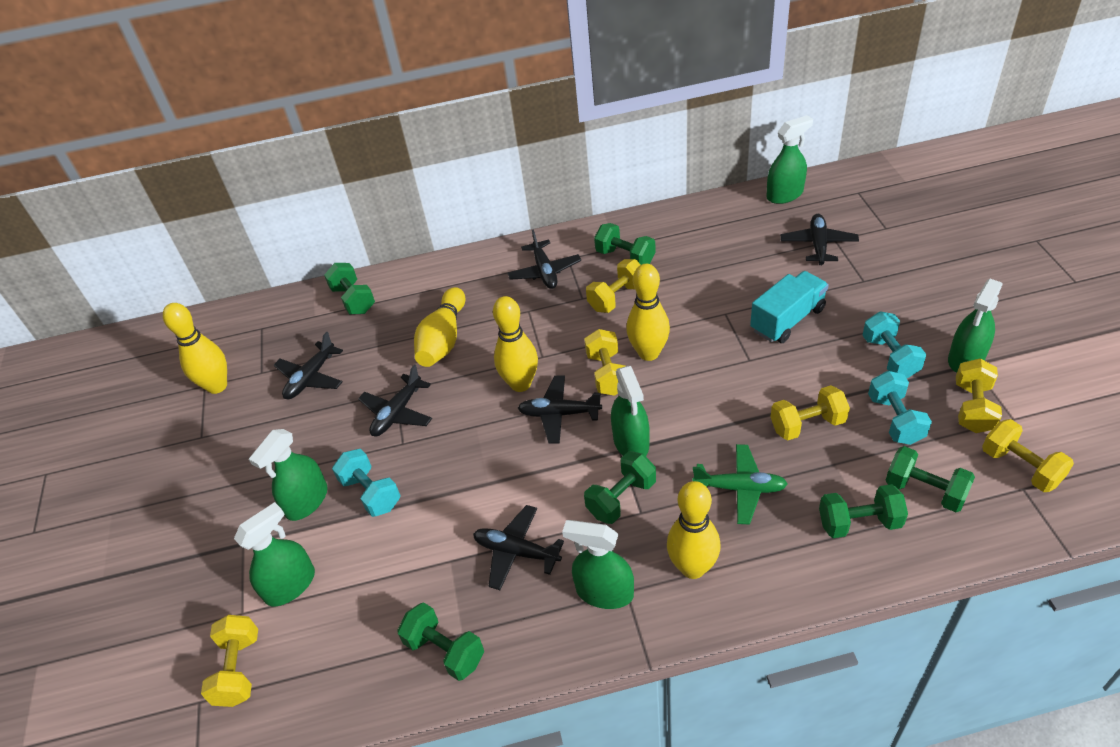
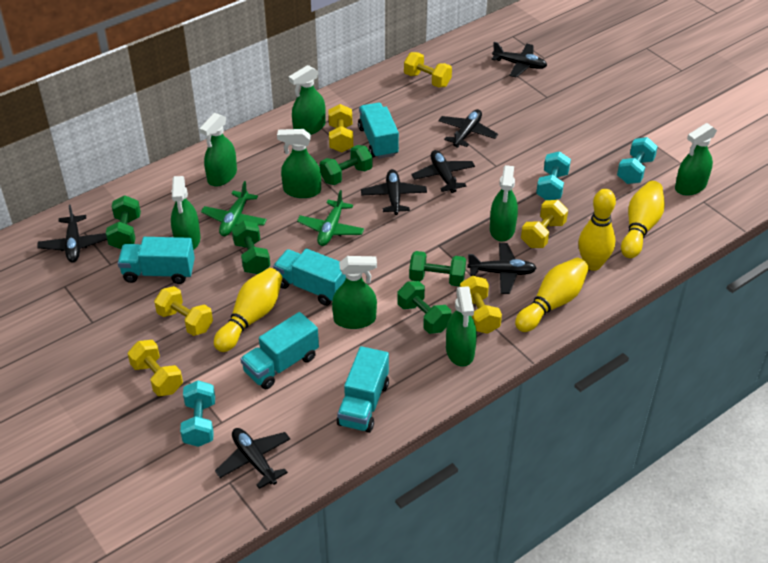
black plane: [274,332,343,399] [358,364,432,436] [473,505,564,590] [507,229,581,289] [518,375,602,443] [780,214,859,265] = 6 -> [37,204,107,263] [215,428,290,489] [361,169,427,215] [411,150,475,193] [438,109,498,148] [467,243,537,294] [491,42,547,78] = 7
green dumbbell: [324,263,375,314] [397,602,484,681] [584,451,656,524] [594,223,656,265] [819,484,908,538] [886,446,975,512] = 6 -> [106,195,141,249] [232,221,270,274] [320,145,372,185] [397,281,451,334] [409,251,466,287] = 5
green plane: [693,444,788,525] = 1 -> [201,181,267,236] [297,190,364,246] = 2
green spray bottle: [234,502,315,607] [249,429,328,521] [562,520,634,609] [611,366,650,456] [766,115,813,204] [948,279,1003,373] = 6 -> [171,176,201,250] [199,112,237,186] [277,129,321,198] [289,65,326,135] [332,256,377,329] [446,286,477,367] [490,165,518,241] [675,123,717,196] = 8
turquoise truck: [750,271,829,343] = 1 -> [118,237,195,284] [240,312,319,390] [273,249,346,306] [337,346,389,433] [358,102,399,159] = 5
yellow bowling pin: [163,303,227,394] [414,287,465,367] [493,296,538,392] [626,264,670,361] [667,481,721,579] = 5 -> [214,268,282,352] [515,258,589,332] [578,189,616,271] [621,181,665,258] = 4

